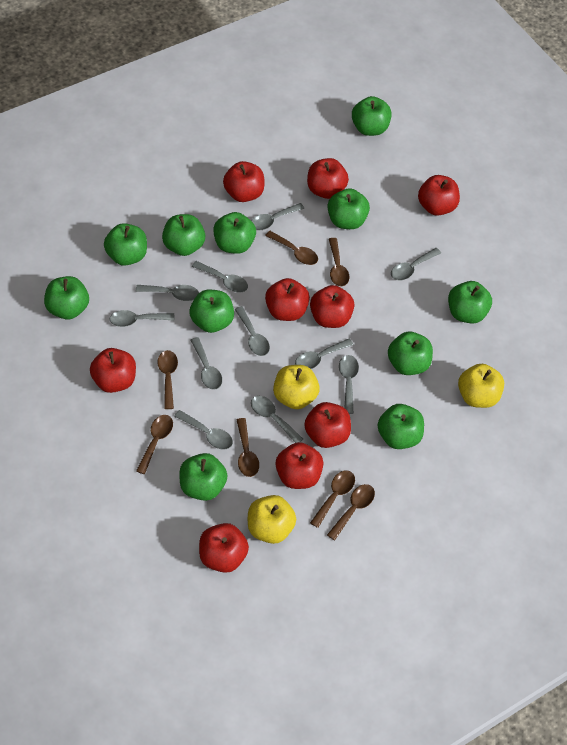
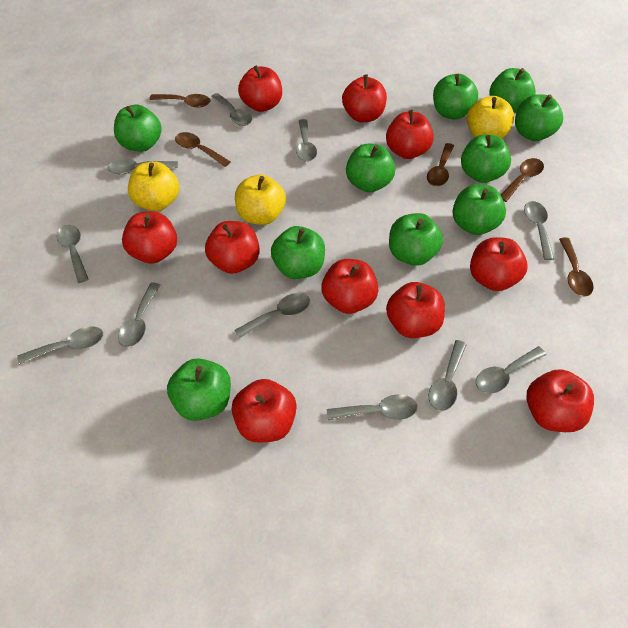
brown spoon: [136,415,173,474] [157,350,178,409] [237,418,259,477] [265,231,318,265] [310,471,355,528] [327,484,375,540] [329,238,349,287] = 7 -> [149,94,210,107] [175,132,231,167] [427,143,454,186] [501,158,544,202] [559,238,594,297] = 5
green apple: [44,276,89,319] [104,223,147,266] [162,214,205,256] [179,453,228,501] [190,290,234,333] [213,212,256,254] [328,188,370,229] [352,96,392,136] [378,404,424,449] [388,332,433,375] [448,281,492,324] = 11 -> [114,105,162,152] [167,358,231,421] [271,226,325,279] [346,144,395,192] [389,213,443,266] [433,74,478,120] [453,184,506,235] [461,134,511,183] [489,68,536,113] [515,94,563,141] = 10
red apple: [90,348,136,393] [199,523,249,573] [223,161,265,202] [265,278,310,321] [276,442,323,489] [304,402,351,448] [307,158,349,199] [310,285,354,328] [418,175,460,216] = 9 -> [122,211,177,263] [205,221,260,274] [232,379,297,443] [238,66,282,112] [321,259,379,314] [342,74,387,122] [386,110,434,159] [386,282,445,338] [470,237,527,291] [526,369,594,432] = 10

